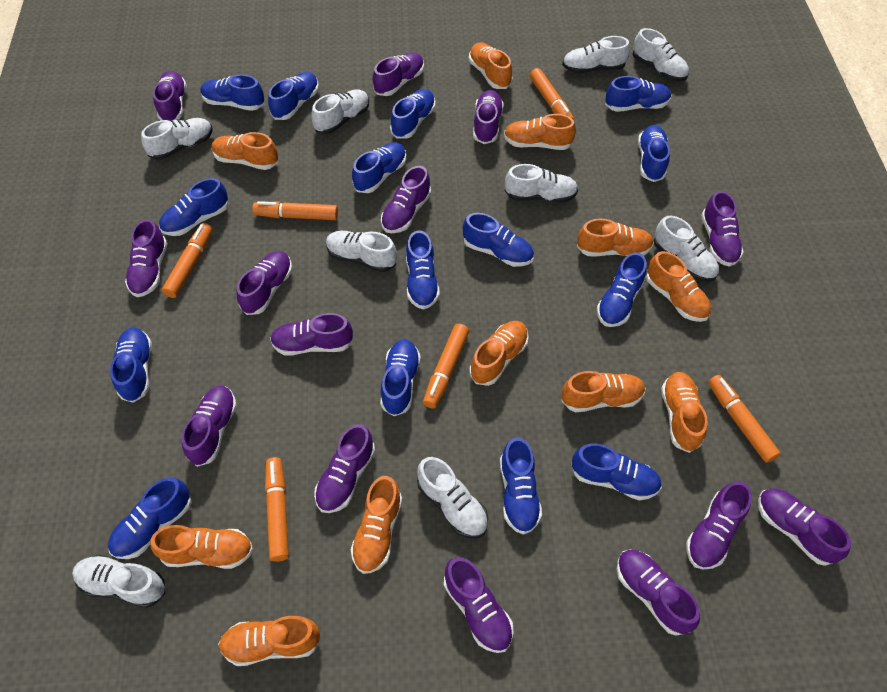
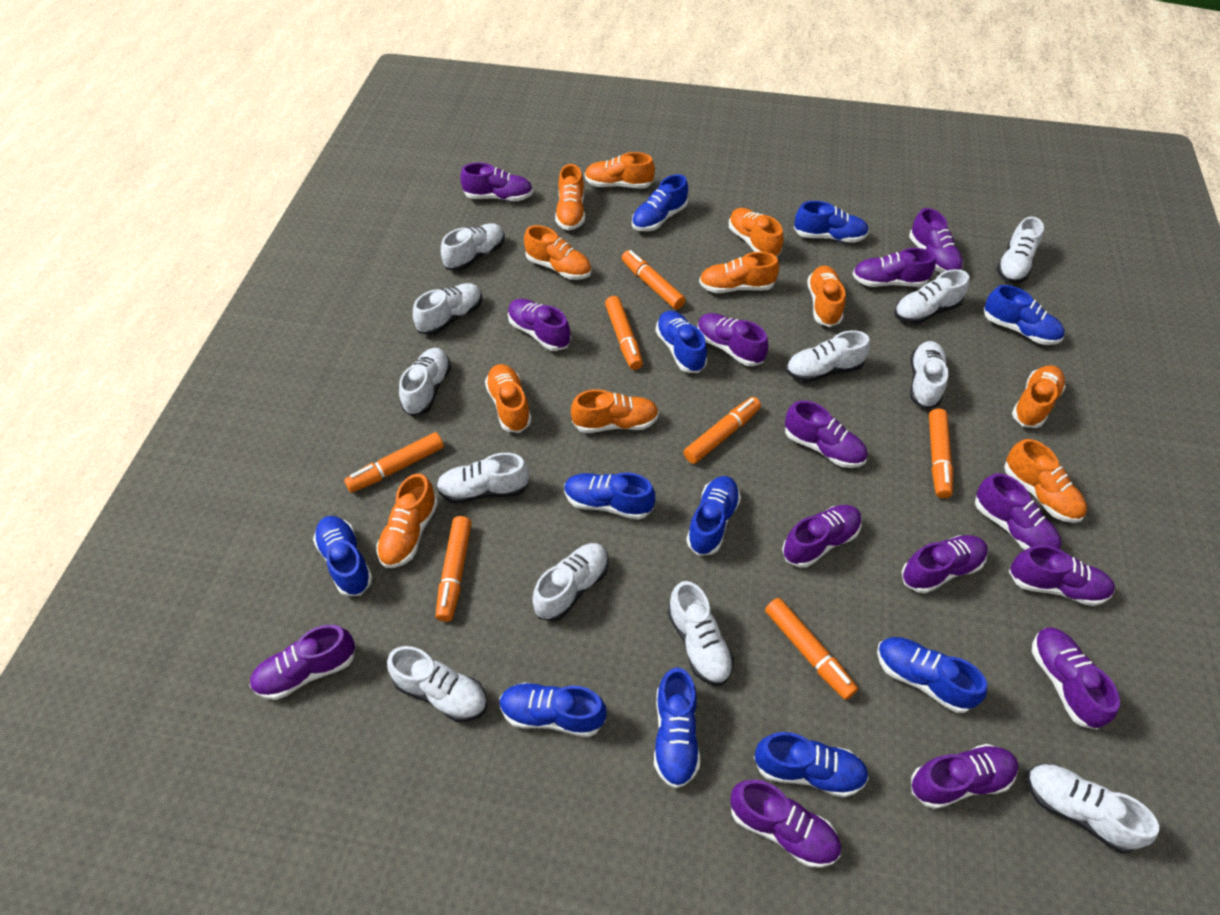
blue shoe: [108,478,191,559] [110,327,152,403] [159,178,228,236] [200,74,264,111] [268,72,319,120] [352,142,406,193] [380,339,421,416] [390,89,435,139] [406,230,440,309] [463,213,534,267] [500,437,542,535] [571,443,662,500] [597,252,647,327] [605,76,671,112] [638,125,670,182] = 15 -> [313,516,373,596] [499,682,607,737] [564,472,655,520] [632,174,688,231] [654,667,700,789] [656,311,707,373] [686,476,741,556] [754,732,869,797] [794,201,869,243] [877,637,987,713] [984,285,1065,345] = 11
orange marker: [162,223,213,298] [252,201,338,220] [265,457,289,562] [423,324,469,408] [530,68,574,120] [708,375,781,463] = 6 -> [344,432,444,493] [436,516,472,622] [605,296,643,370] [622,250,686,310] [684,397,761,464] [765,598,858,700] [929,409,953,498] = 7
white shoe: [72,555,165,608] [141,118,213,160] [311,89,369,134] [326,231,397,272] [417,457,488,539] [505,164,578,202] [562,36,630,73] [632,28,689,81] [653,216,719,282] = 9 -> [387,646,487,722] [399,348,451,416] [413,283,482,335] [436,453,529,503] [441,223,505,271] [532,543,609,621] [667,581,734,686] [786,330,870,382] [894,269,969,324] [910,341,948,409] [997,216,1044,283] [1027,764,1159,853] = 12

